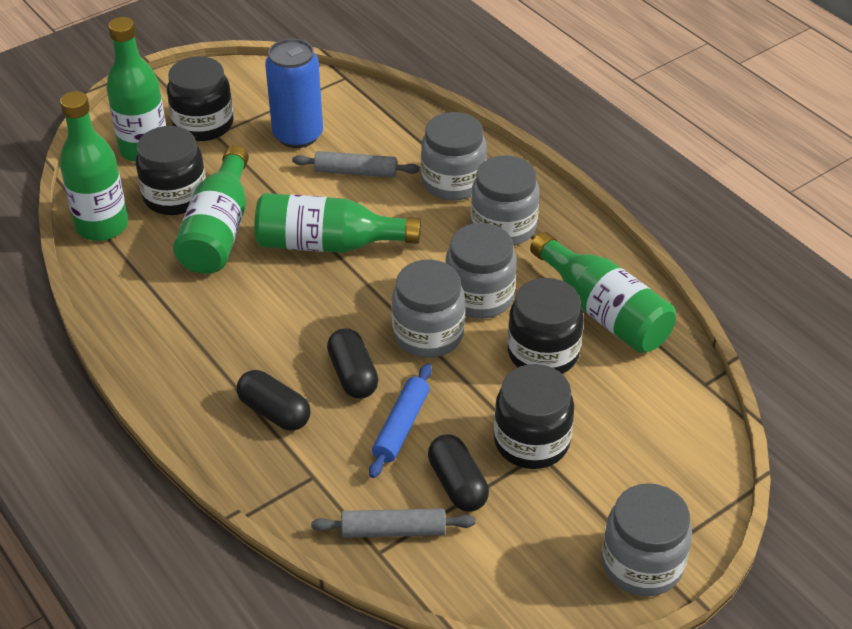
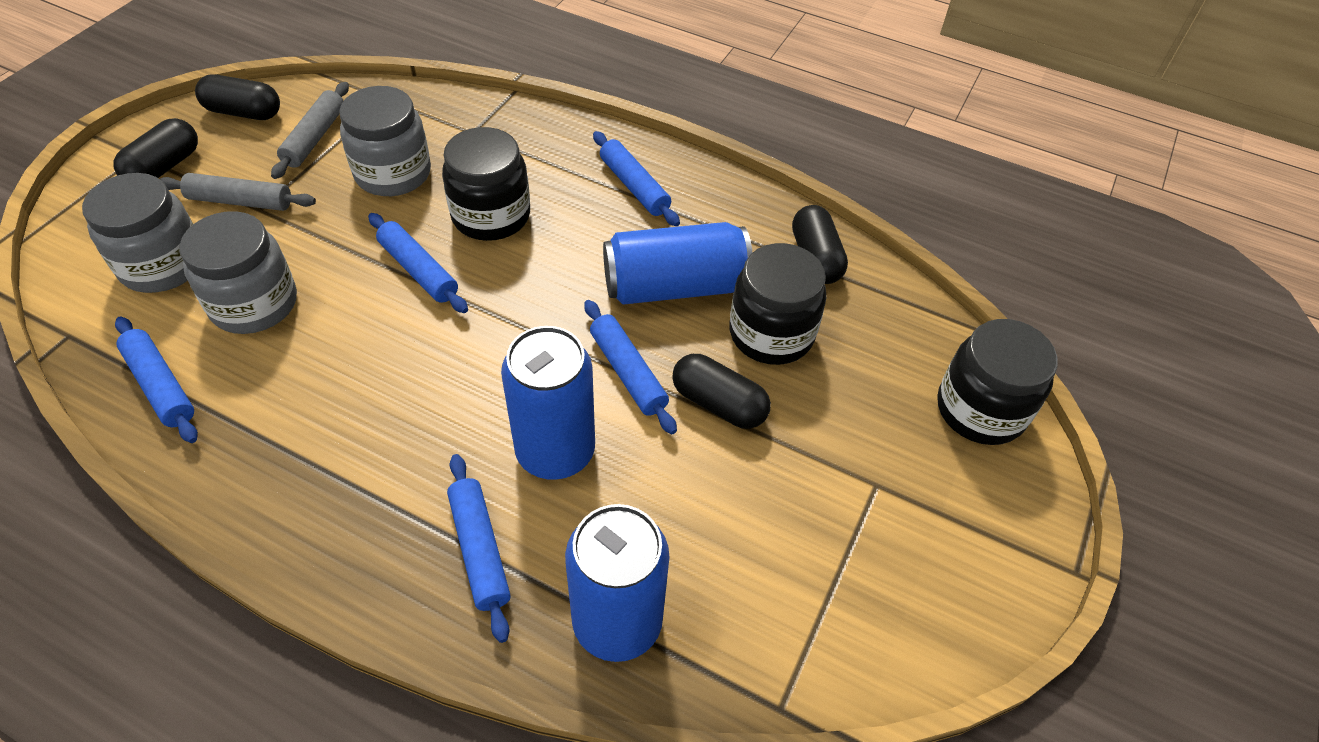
black capsule: [237,370,311,431] [327,328,379,399] [428,435,489,512] = 3 -> [114,118,198,178] [195,74,280,120] [672,354,771,429] [792,205,848,284] = 4
black jar: [136,126,206,215] [167,56,234,141] [494,364,574,469] [508,278,584,374] = 4 -> [442,127,530,241] [729,243,827,365] [937,319,1058,445] = 3
blue can: [265,39,323,148] = 1 -> [501,326,595,480] [565,504,670,662] [603,222,753,305] = 3
blue rolling pin: [369,364,432,478] = 1 -> [115,317,198,443] [368,213,468,313] [447,454,511,643] [584,300,677,434] [593,131,680,226] = 5
green bottle: [60,91,128,241] [106,17,166,162] [173,145,249,274] [254,193,421,253] [530,232,676,353] = 5 -> none = 0
grey jar: [392,259,465,358] [421,112,487,201] [445,223,517,319] [471,155,539,246] [602,483,692,596] = 5 -> [82,173,193,293] [180,211,297,334] [339,86,431,196] = 3

